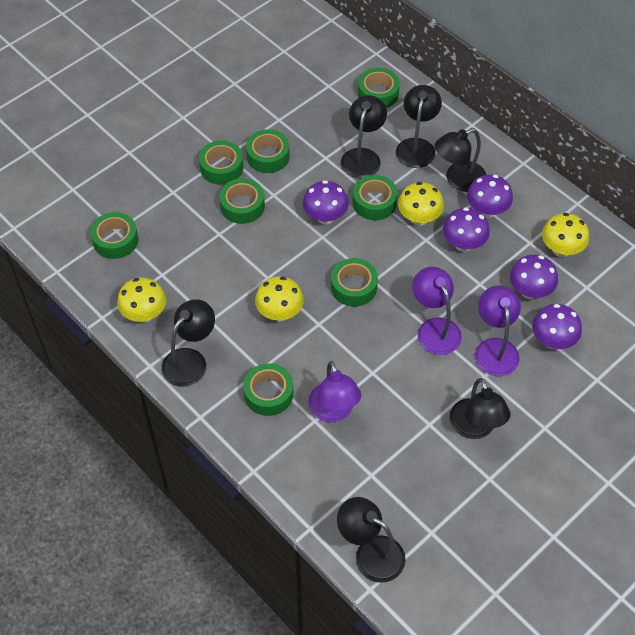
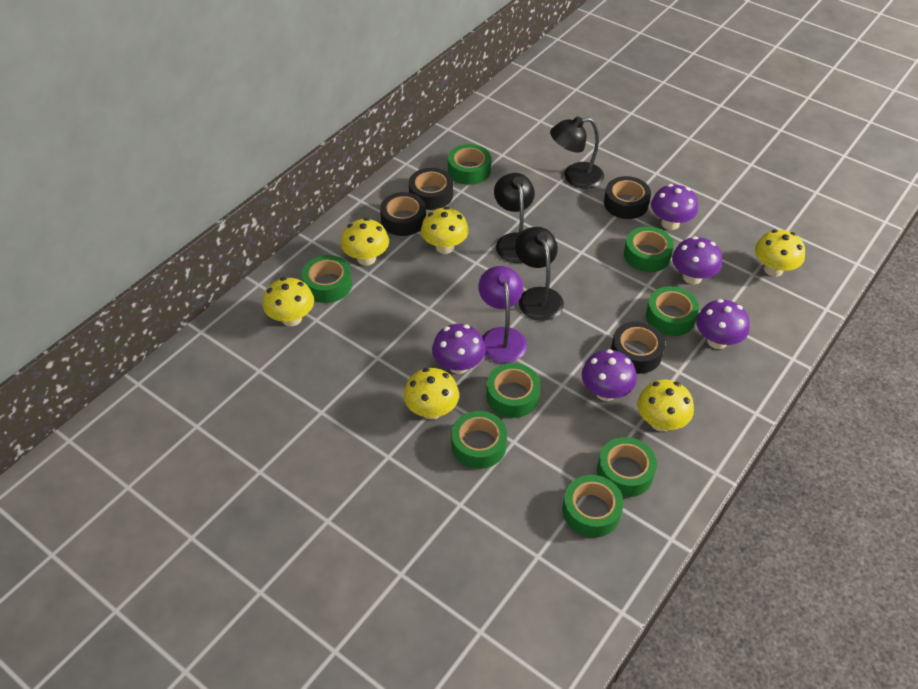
black lamp: [162,299,215,387] [337,497,406,583] [341,95,387,179] [396,85,442,168] [435,128,486,192] [450,378,510,439] = 6 -> [494,173,535,263] [515,227,564,321] [550,116,604,189] = 3
black tape: none = 0 -> [380,192,426,236] [409,168,453,210] [604,176,651,219] [611,322,665,374] = 4
purple lamp: [308,361,361,422] [412,267,462,355] [475,285,521,376] = 3 -> [478,266,527,363] = 1
yellow mushroom: [117,278,166,322] [255,276,304,321] [398,182,444,226] [542,213,589,257] = 4 -> [263,277,314,326] [341,218,389,266] [404,368,459,420] [421,207,469,254] [637,380,694,432] [755,230,805,277] = 6

